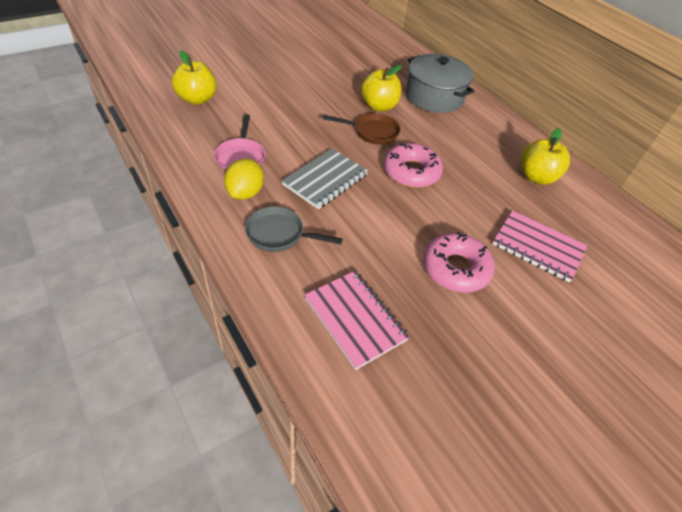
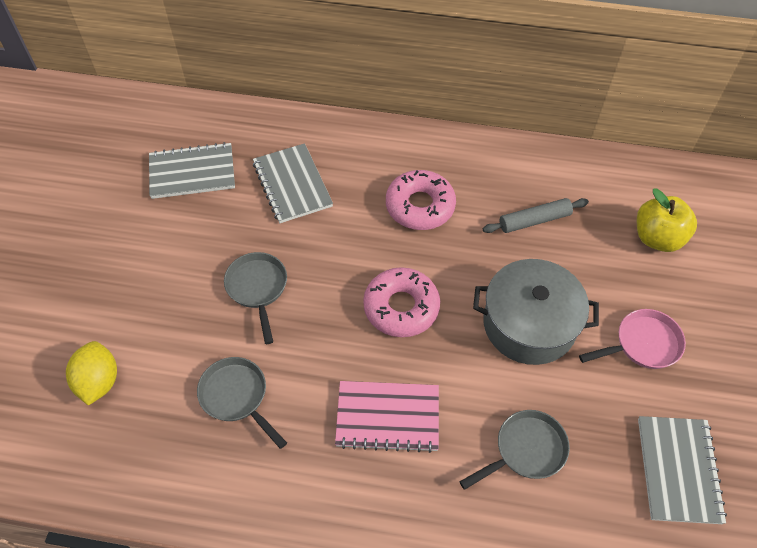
brown pan: [323,113,401,145] = 1 -> none = 0
grey notebook: [282,148,368,209] = 1 -> [149,142,235,199] [253,143,333,223] [638,416,727,524] = 3
grey pan: [245,206,343,252] = 1 -> [197,357,287,449] [224,252,287,344] [459,410,570,490] = 3
grey rolling pin: none = 0 -> [483,198,589,233] = 1
pink notebook: [305,271,410,370] [492,210,587,282] = 2 -> [335,381,439,453] = 1
yellow apple: [172,51,216,105] [361,65,402,111] [521,128,570,185] = 3 -> [637,188,697,252] = 1

